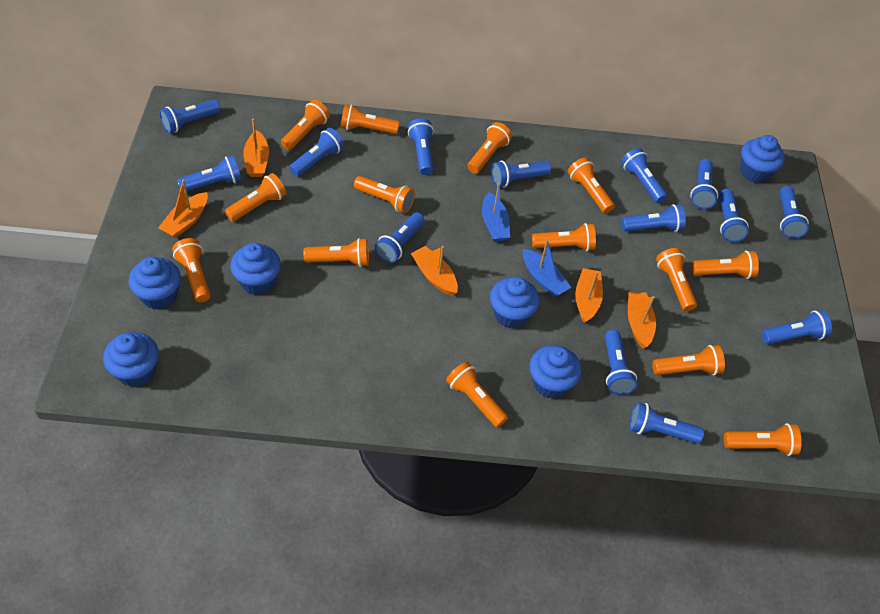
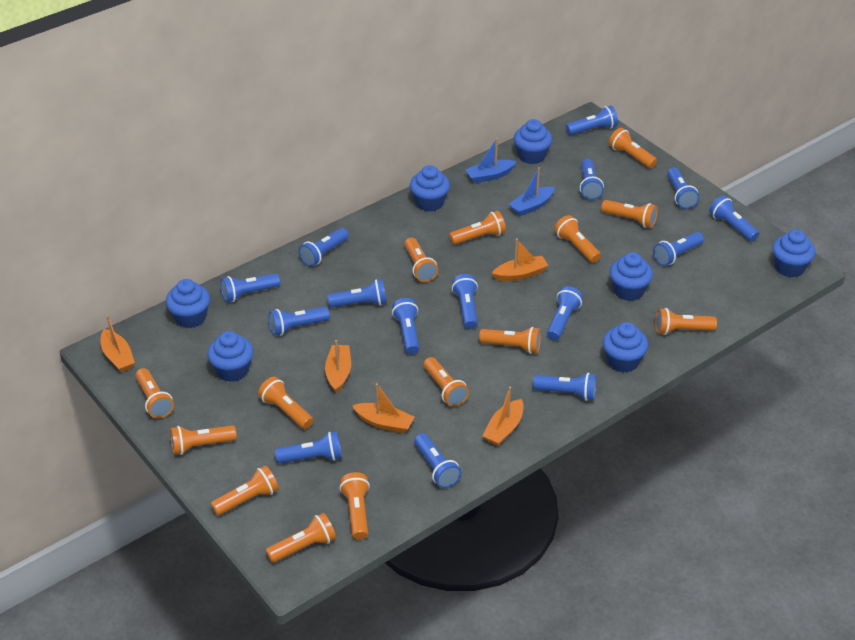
blue cupcake: [103,332,159,387] [128,257,181,310] [230,243,281,295] [490,277,539,329] [529,345,582,399] [740,135,785,183] = 6 -> [166,279,210,328] [207,331,253,382] [410,165,450,212] [514,119,552,164] [603,322,648,373] [610,252,653,301] [772,229,816,278] = 7
blue flashlight: [159,100,220,133] [177,156,242,191] [289,128,344,177] [375,212,425,263] [408,118,434,175] [491,161,551,187] [605,330,637,395] [621,148,667,203] [621,204,686,232] [629,402,704,443] [690,159,718,209] [719,189,749,242] [761,310,832,344] [779,186,809,239] = 14 -> [220,273,280,302] [269,307,330,336] [275,432,342,464] [298,228,349,267] [327,280,387,308] [392,298,419,354] [414,433,461,488] [452,274,478,329] [533,373,597,401] [547,286,583,340] [566,106,618,135] [580,159,604,200] [653,232,704,266] [667,168,699,209] [709,196,759,241] = 15

